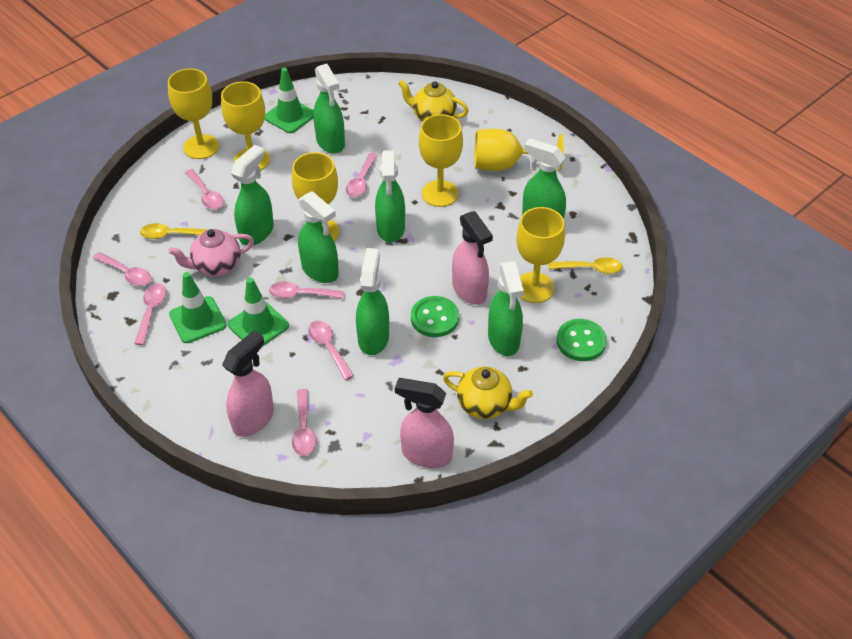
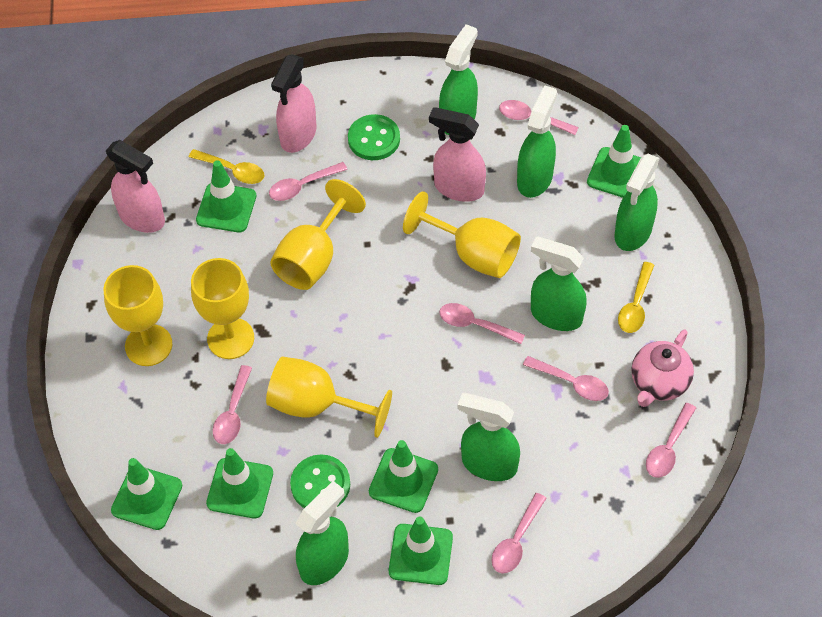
green spray bottle: [231,145,274,246] [298,191,339,283] [313,64,345,154] [356,248,389,355] [375,150,405,242] [488,261,524,356] [522,139,566,219] = 7 -> [295,481,349,585] [439,24,478,135] [457,393,520,481] [517,85,557,198] [531,236,587,331] [615,154,660,251] = 6
green traffic cone: [169,272,227,343] [228,278,289,346] [265,68,314,133] = 3 -> [111,458,183,530] [196,160,256,232] [206,448,273,518] [369,440,438,513] [389,516,453,585] [587,125,641,198] = 6
yellow goblet: [168,68,219,159] [221,81,270,171] [292,152,339,241] [419,114,463,207] [474,129,564,171] [516,207,565,303] = 6 -> [104,265,172,366] [191,258,254,359] [266,357,392,438] [270,179,366,290] [403,191,521,278] = 5
yellow teapot: [398,80,469,122] [443,366,533,419] = 2 -> none = 0

